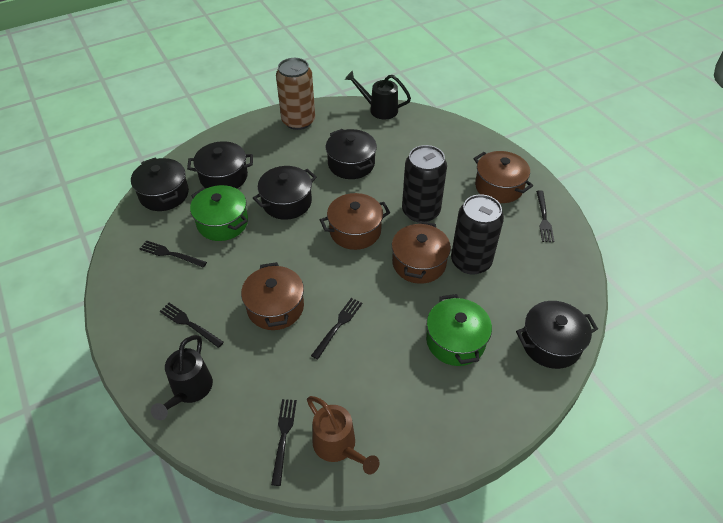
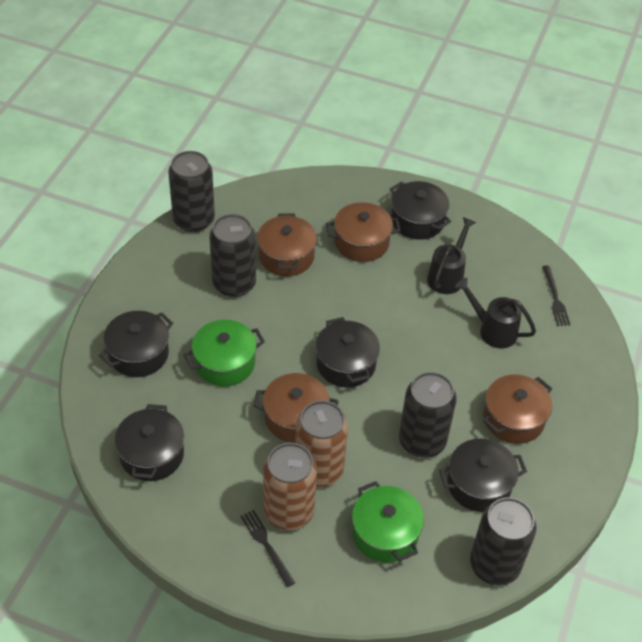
black can: [402,145,447,222] [451,194,504,275] = 2 -> [168,151,215,232] [209,214,256,297] [399,372,457,458] [470,497,537,585] = 4
black fork: [140,240,207,268] [160,303,224,348] [271,399,297,486] [311,298,362,360] [536,190,555,242] = 5 -> [240,510,295,587] [542,265,570,326] = 2
brown can: [276,58,315,130] = 1 -> [263,443,317,530] [295,401,348,487] = 2
brown watering can: [307,396,379,474] = 1 -> none = 0

